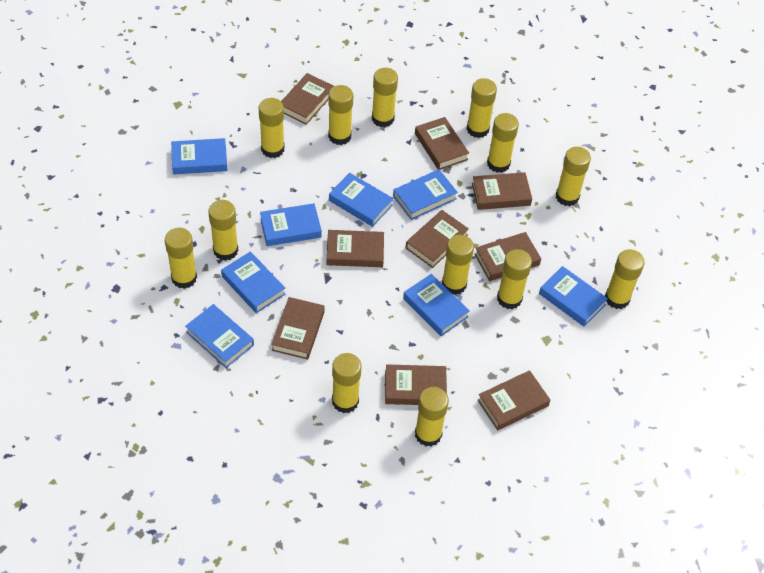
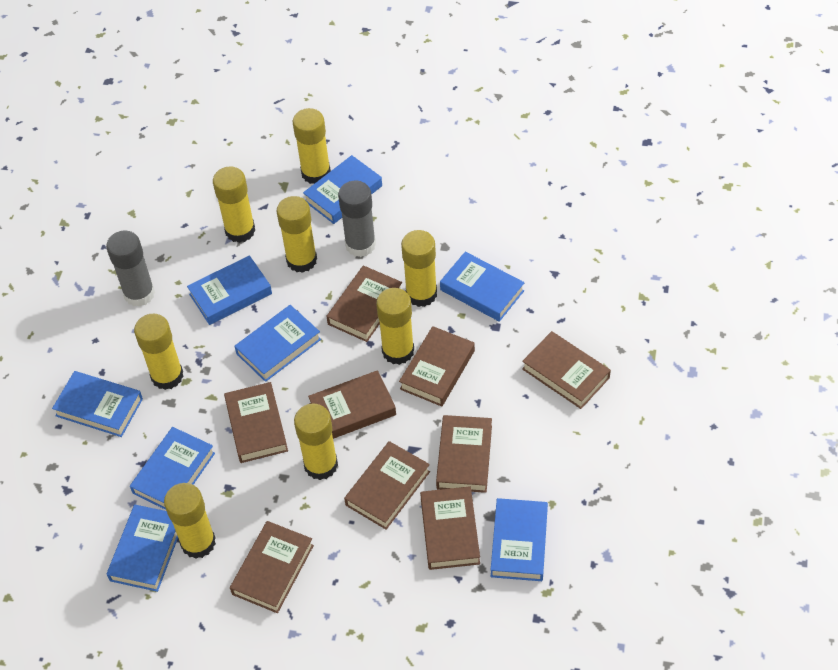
grey glue stick: none = 0 -> [106,231,155,307] [338,181,376,257] = 2
yellow glue stick: [165,228,197,289] [208,200,238,261] [259,98,285,158] [328,85,353,145] [332,353,361,413] [372,68,398,127] [415,387,449,447] [442,235,474,295] [466,78,497,138] [487,113,519,173] [497,249,532,309] [556,147,591,206] [605,249,645,309] = 13 -> [134,314,184,390] [164,483,216,559] [213,166,255,243] [276,196,317,273] [293,108,331,184] [294,404,338,480] [376,288,414,365] [401,230,437,307] = 8

